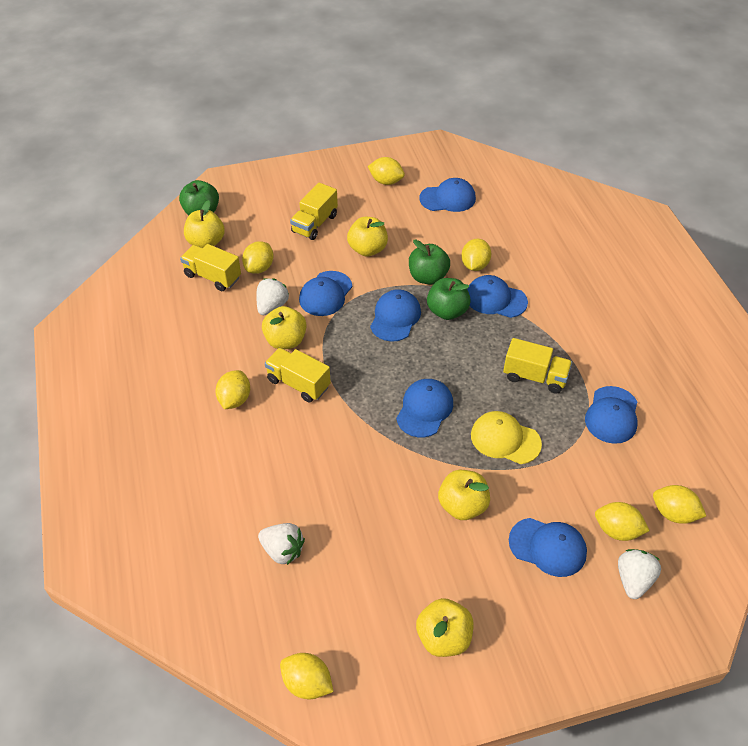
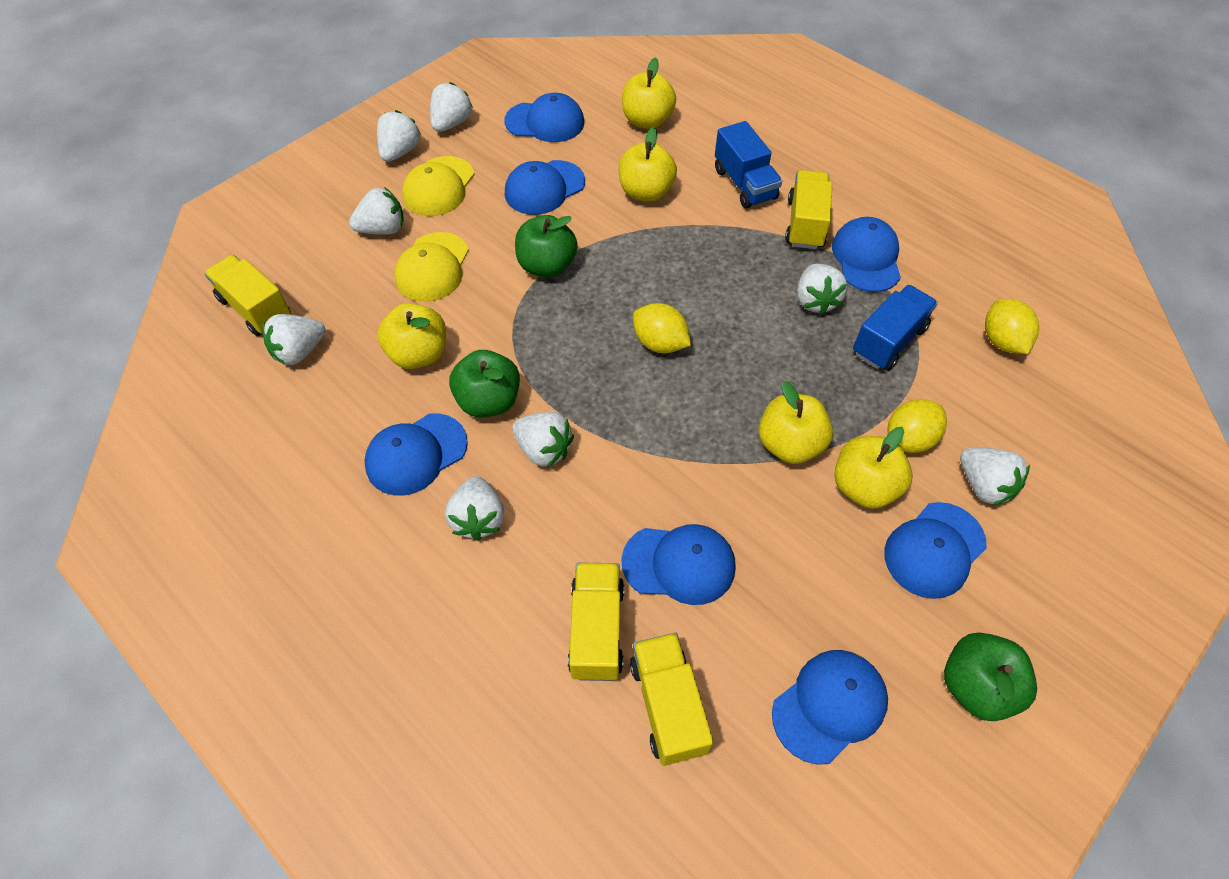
blue truck: none = 0 -> [715,121,782,209] [853,285,938,371] = 2
white strawberry: [256,278,289,315] [258,523,305,565] [618,549,661,599] = 3 -> [262,314,325,365] [349,187,404,235] [377,110,421,162] [430,82,473,132] [445,476,504,541] [512,412,574,468] [797,264,847,315] [960,447,1030,506] = 8
yellow cap: [471,411,542,464] = 1 -> [394,232,469,302] [402,156,474,216] = 2
yellow lemon: [216,370,250,409] [242,241,274,274] [280,653,334,699] [368,157,405,185] [461,239,491,271] [595,502,650,541] [653,485,706,524] = 7 -> [633,303,691,353] [887,399,947,453] [985,299,1039,354] = 3

